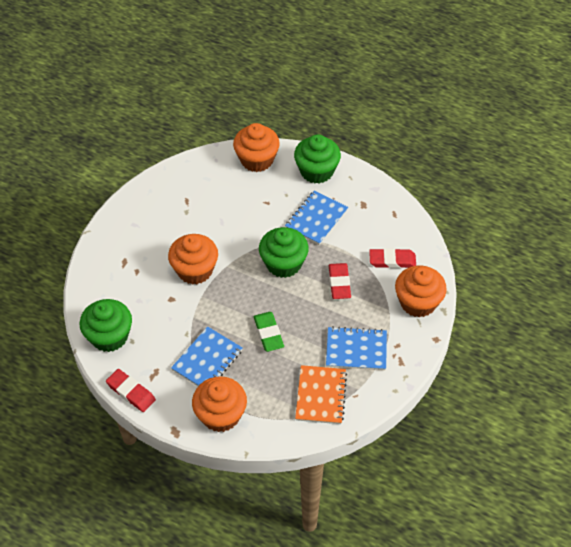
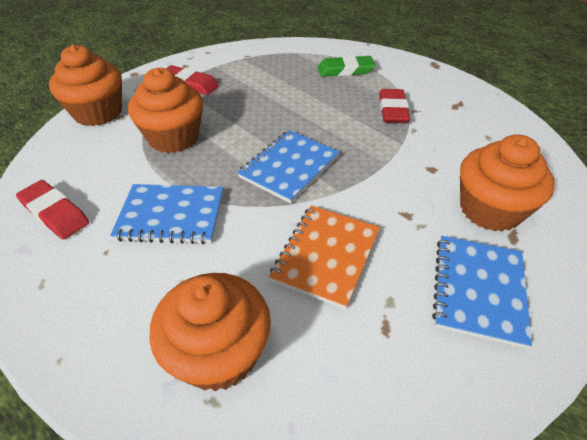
green cupcake: [80,299,132,352] [259,227,309,278] [294,134,341,183] = 3 -> none = 0

